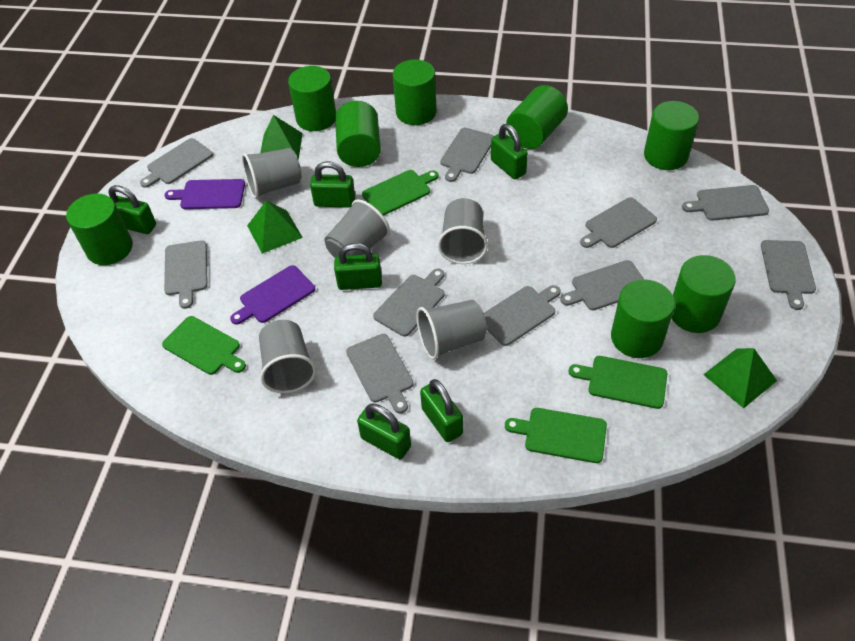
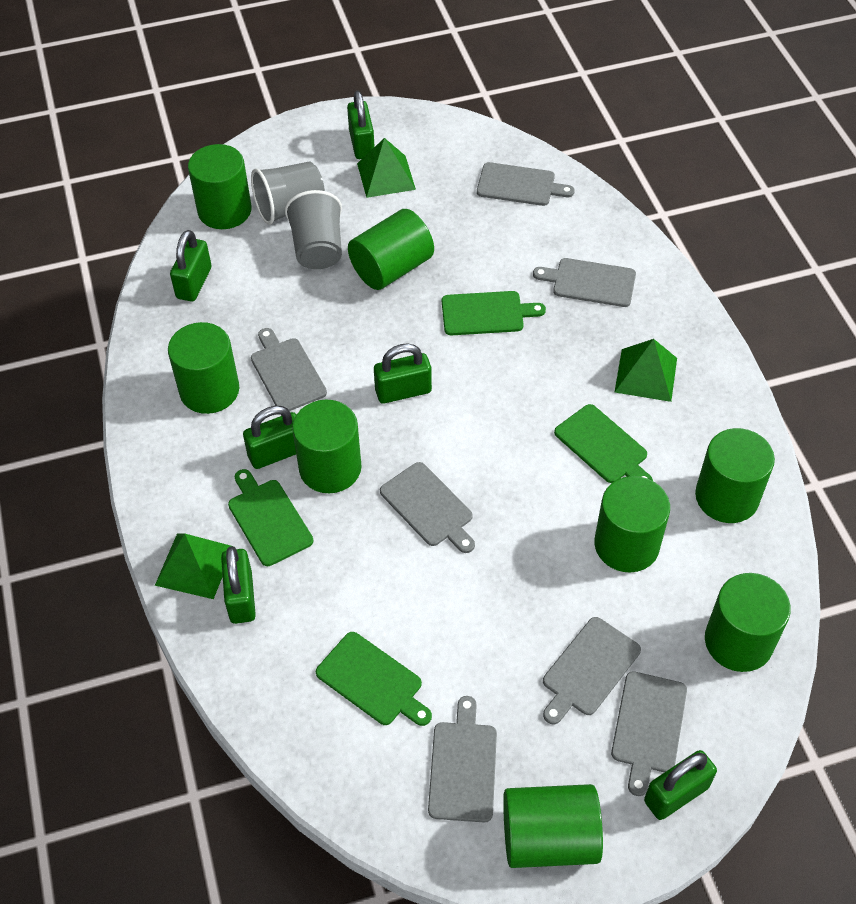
grey cup: [242,148,301,199] [259,320,316,393] [324,199,390,258] [416,300,487,360] [438,198,488,264] = 5 -> [251,162,325,225] [285,190,342,269] = 2
grey cutting board: [140,138,213,188] [164,240,208,309] [346,334,414,414] [373,269,445,337] [440,128,494,182] [484,285,561,346] [560,260,645,310] [580,197,657,248] [682,185,769,221] [761,240,816,310] = 10 -> [251,328,327,411] [380,462,475,553] [428,696,497,822] [477,162,575,206] [533,258,636,307] [543,617,641,725] [611,671,687,796] = 7
purple cutting board: [165,179,245,209] [230,265,315,325] = 2 -> none = 0

